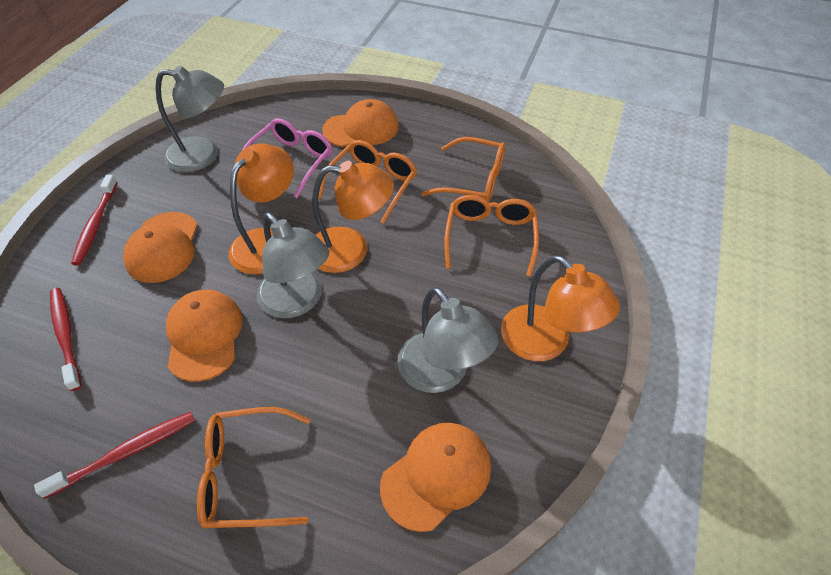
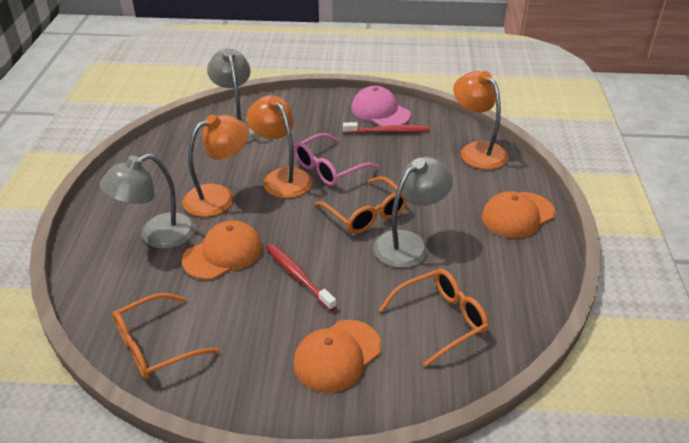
orange cap: [123,212,198,283] [166,290,243,382] [322,99,399,147] [380,423,491,532] = 4 -> [182,220,263,280] [293,320,382,393] [482,191,555,238] = 3
orange glasses: [197,407,310,529] [318,140,417,224] [421,137,505,202] [444,195,539,276] = 4 -> [113,293,220,380] [315,176,407,234] [379,269,489,367] = 3
pink cap: none = 0 -> [351,86,411,126] = 1
red toothbrush: [34,412,195,499] [50,288,81,391] [71,175,118,265] = 3 -> [266,244,336,311] [343,122,429,134] = 2

